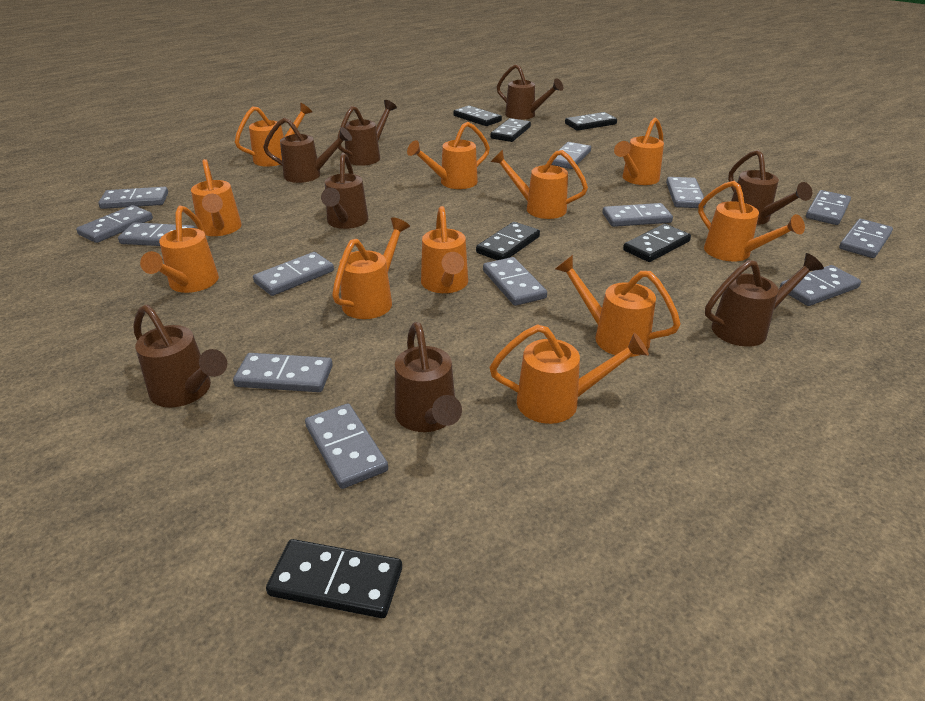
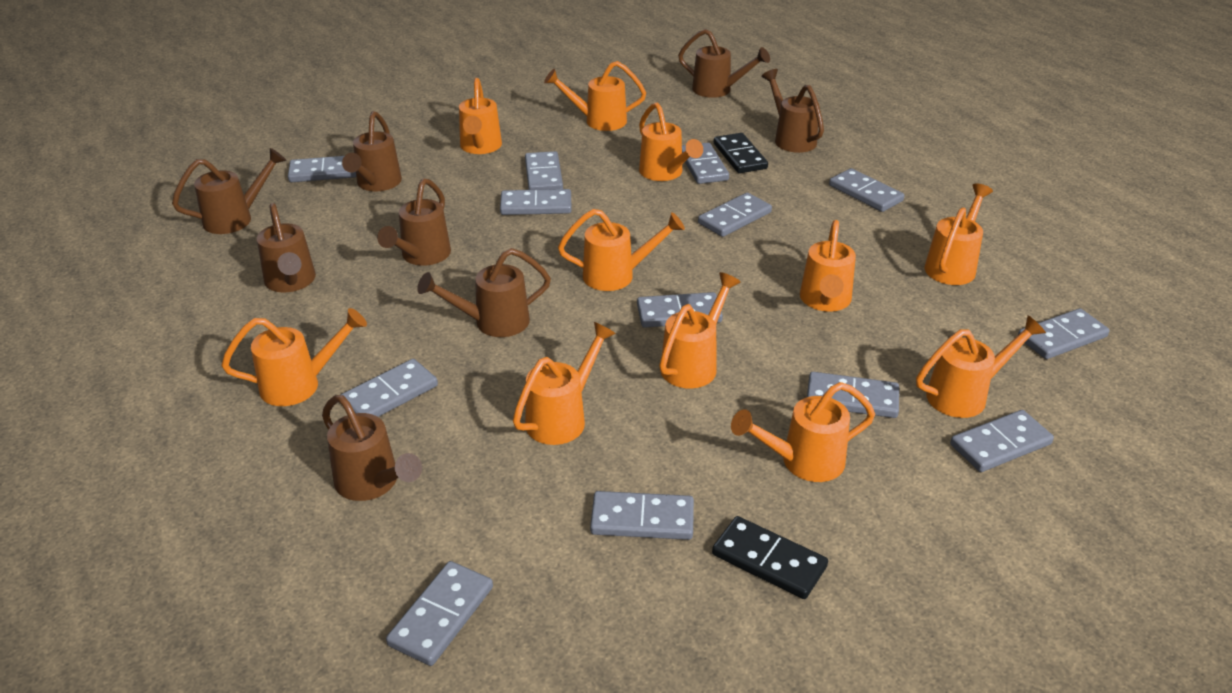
black domino: [266,539,402,618] [453,105,502,126] [476,222,540,260] [490,118,531,142] [565,112,617,131] [623,224,691,262] = 6 -> [712,516,828,599] [714,133,768,173] = 2

